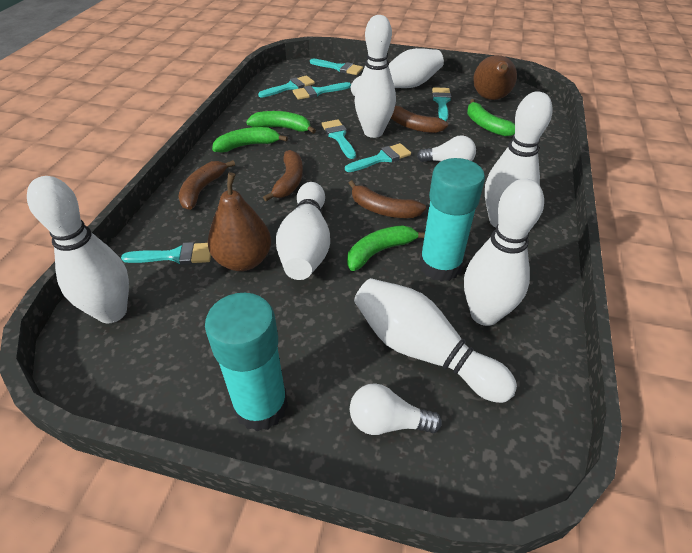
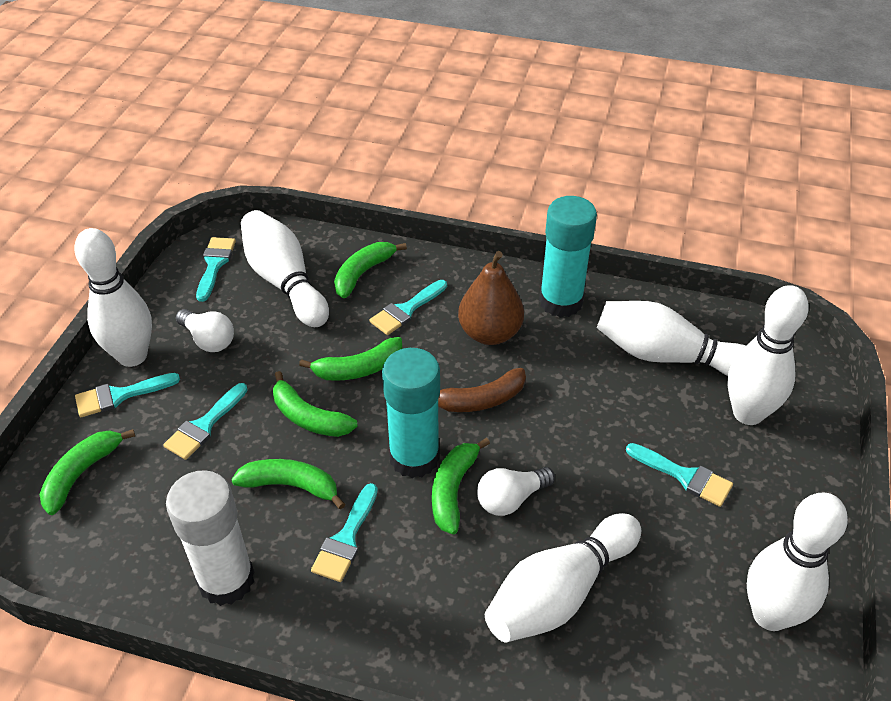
brown banana: [179,160,235,210] [263,150,303,201] [348,180,426,218] [391,106,448,133] = 4 -> [438,368,526,412] = 1
brown pear: [208,172,271,271] [473,55,517,100] = 2 -> [458,251,524,345] = 1
green banana: [212,127,288,153] [246,111,316,134] [347,225,425,271] [467,99,515,136] = 4 -> [40,429,135,515] [231,459,345,510] [273,371,358,437] [299,337,402,381] [334,242,407,298] [432,438,490,534] = 6
turquoise brush: [121,242,211,265] [258,75,315,97] [293,82,351,100] [310,59,363,75] [321,119,356,159] [345,143,411,172] [432,87,451,121] = 7 -> [75,373,180,417] [163,383,248,460] [196,237,236,302] [311,483,378,582] [370,280,447,335] [626,443,733,507] = 6
white bowling pin: [27,176,129,323] [276,182,330,280] [351,48,444,96] [354,15,396,138] [354,278,517,403] [464,179,544,326] [485,91,553,228] = 7 -> [74,228,152,367] [241,210,329,327] [485,513,641,643] [597,301,745,376] [727,285,809,425] [747,493,848,631] = 6
white glue stick: none = 0 -> [166,470,254,606] = 1

